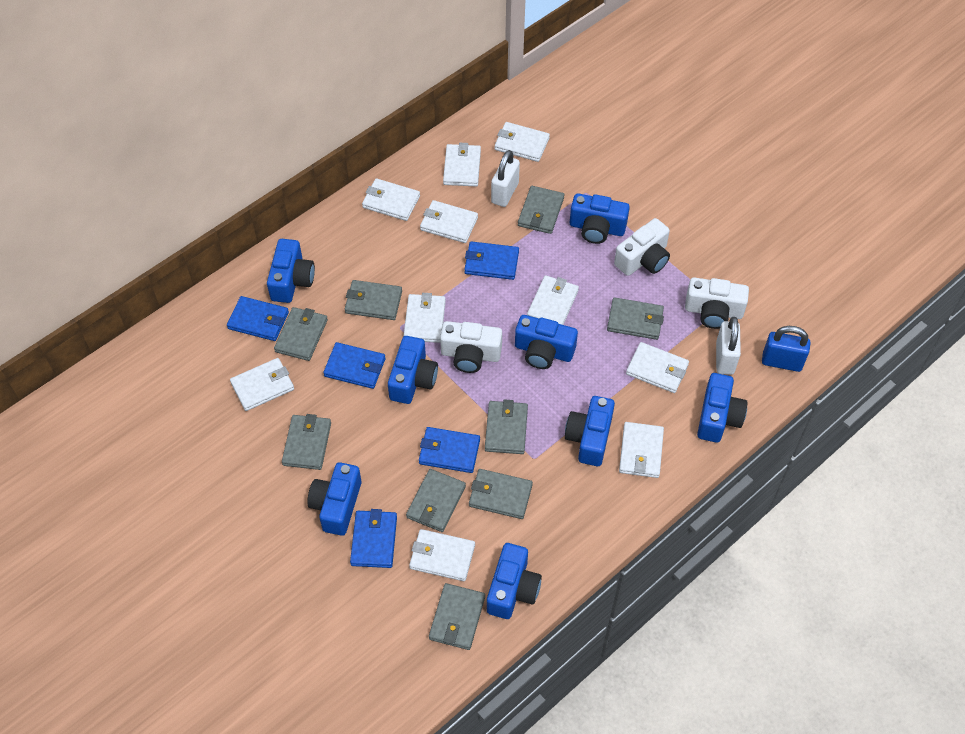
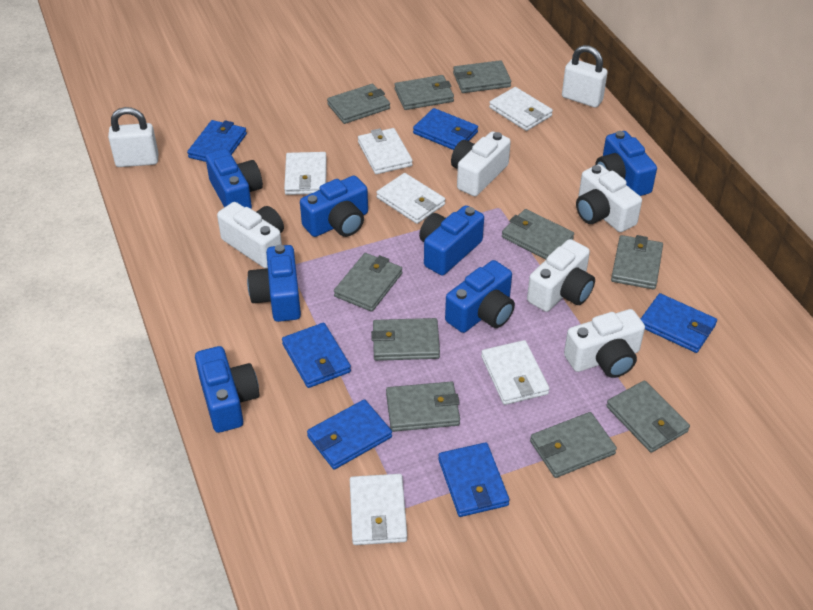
blue camera: [267,239,315,303] [307,462,361,536] [388,336,438,404] [487,543,542,619] [515,315,578,369] [565,396,615,466] [570,193,630,244] [697,373,748,443] = 8 -> [195,346,259,433] [205,148,263,209] [247,245,301,322] [300,175,368,237] [419,205,484,275] [445,260,515,333] [595,131,657,196] = 7
blue padlock: [762,326,811,372] = 1 -> none = 0
blue wallet: [227,296,289,341] [323,342,386,389] [350,509,397,568] [419,427,480,473] [464,241,519,280] = 5 -> [187,120,247,162] [282,323,351,388] [307,399,392,469] [413,108,478,150] [438,443,510,517] [641,293,717,353] = 6
grey wallet: [274,307,328,361] [282,414,331,470] [345,280,402,320] [406,469,466,532] [429,583,485,650] [469,469,533,519] [485,399,528,454] [518,186,564,234] [607,297,664,340] = 9 -> [327,84,390,124] [334,253,402,312] [371,318,440,361] [386,382,460,432] [394,75,454,110] [453,60,511,93] [502,209,574,259] [530,412,617,478] [606,381,690,453] [611,235,663,290] = 10
white camera: [440,321,502,373] [614,218,670,276] [685,277,749,329] = 3 -> [217,202,284,268] [451,131,511,196] [527,239,595,312] [564,309,645,378] [576,164,642,232] = 5
white wallet: [230,358,294,411] [362,178,420,221] [403,293,446,343] [409,529,475,581] [420,200,478,243] [443,143,481,186] [494,122,550,162] [527,275,579,325] [619,422,664,478] [626,342,689,393] = 10 -> [284,152,327,195] [350,474,407,545] [358,128,413,174] [376,173,445,224] [481,340,550,405] [489,87,553,131] = 6

